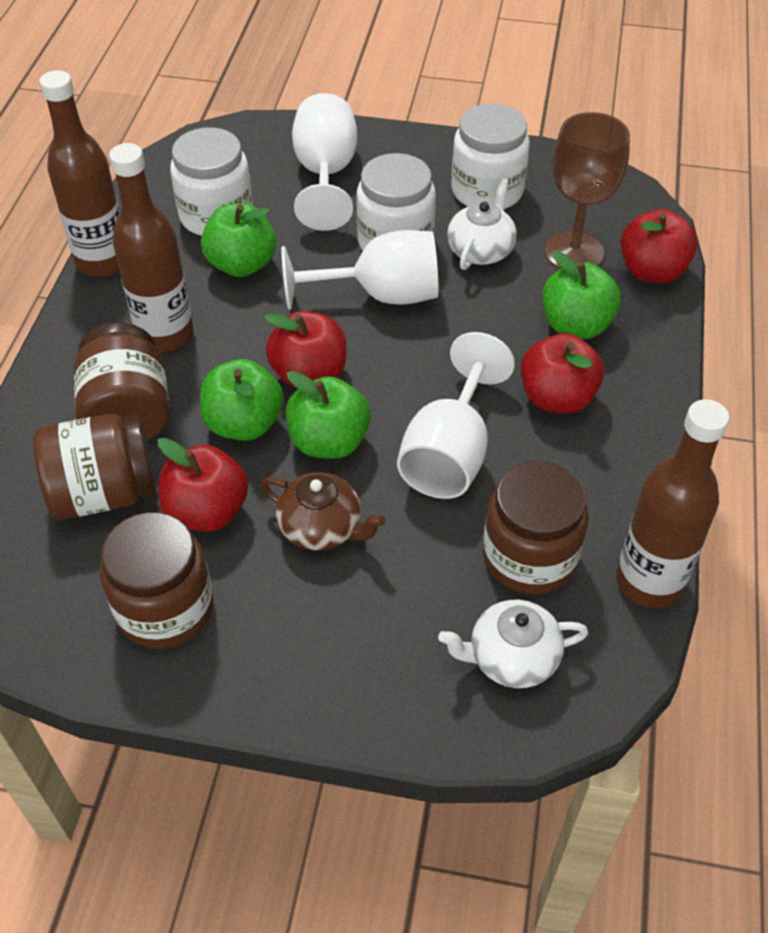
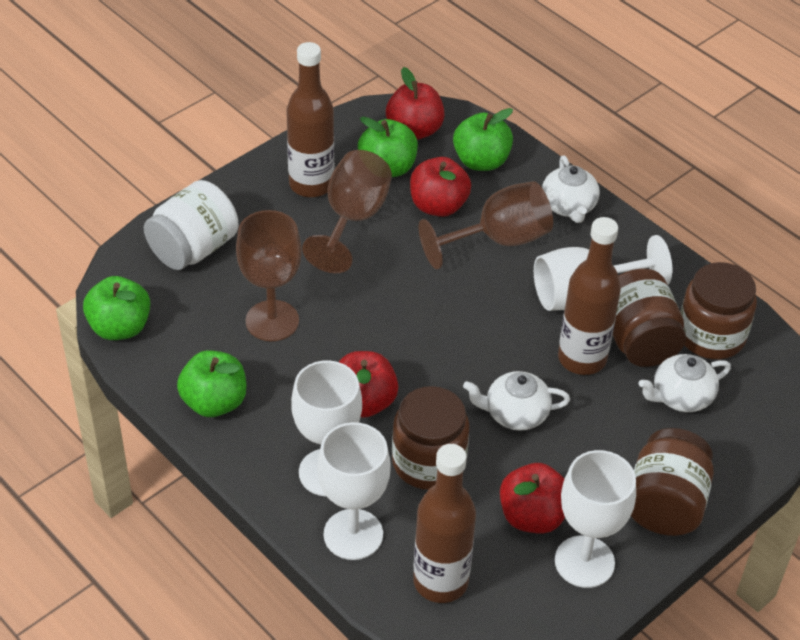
brown goblet: [544,112,630,269] = 1 -> [236,210,302,341] [302,150,392,273] [419,181,553,269] = 3
brown teapot: [261,472,386,551] = 1 -> none = 0
white goblet: [282,230,438,310] [292,93,357,231] [397,332,515,499] = 3 -> [291,360,362,496] [317,422,391,560] [534,235,672,311] [555,450,636,588] = 4
white jar: [170,127,253,236] [356,153,436,251] [451,103,530,209] = 3 -> [144,180,238,270] = 1
white teapot: [438,600,588,688] [447,178,517,270] = 2 -> [463,371,570,430] [542,155,600,223] [639,354,731,412] = 3

